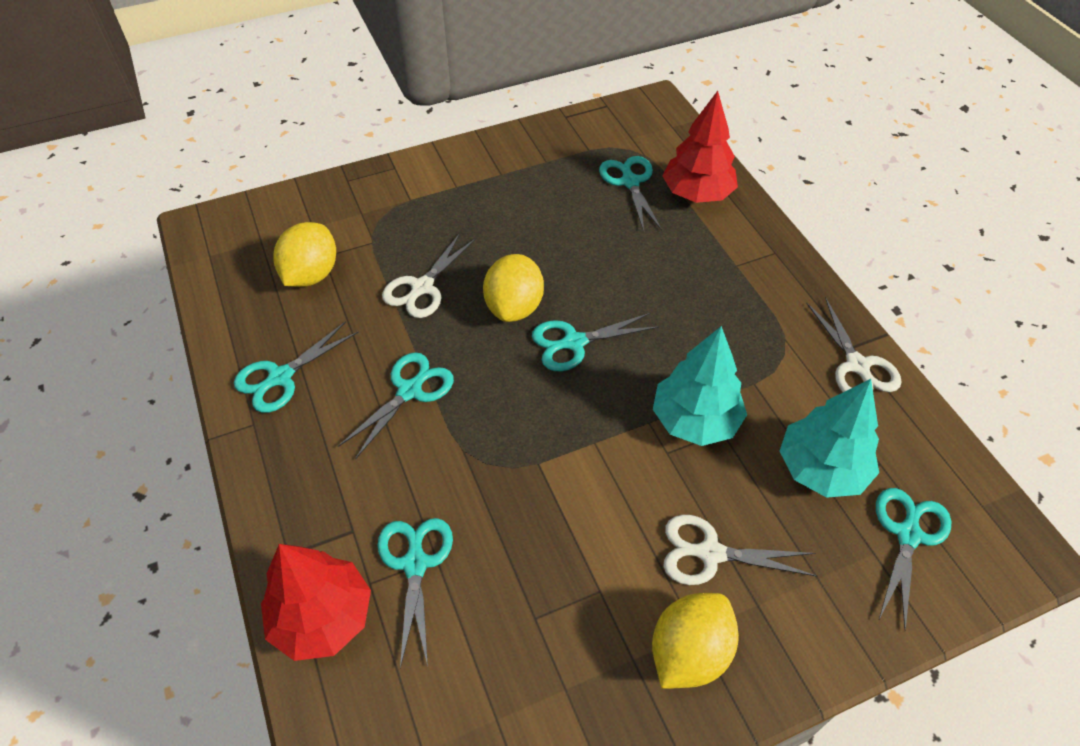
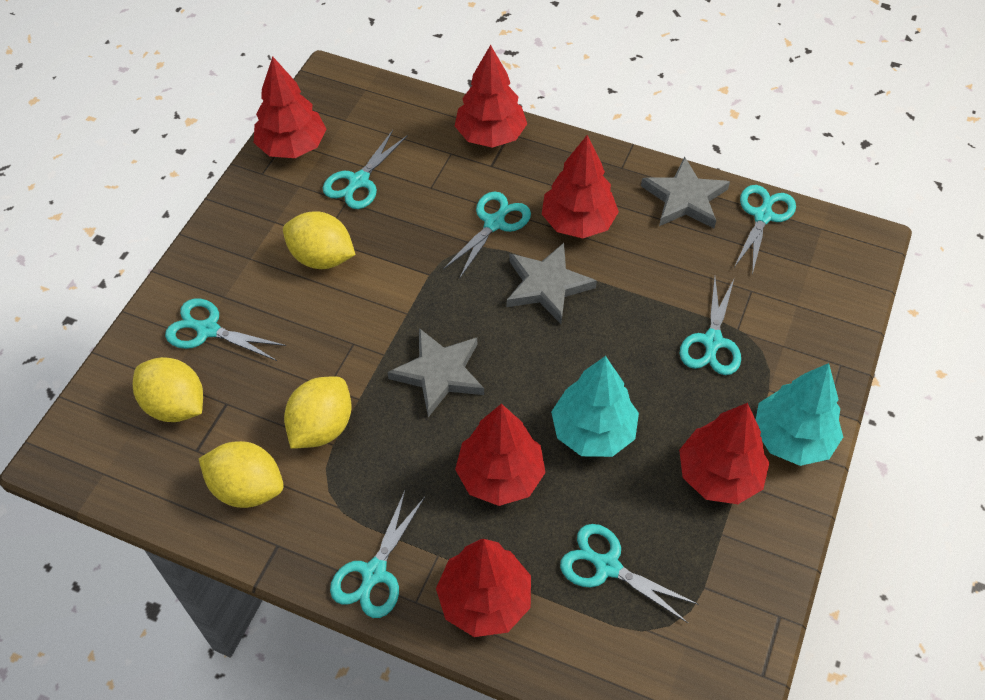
grey star: none = 0 -> [387,328,484,417] [507,243,597,324] [641,157,730,228] = 3
red tree: [261,544,371,661] [662,91,738,203] = 2 -> [254,56,327,158] [436,539,531,637] [455,45,527,148] [455,404,546,506] [542,135,619,238] [679,403,769,504] = 6
turquoise scissors: [234,321,358,413] [338,352,454,460] [377,518,453,668] [532,313,659,371] [599,156,662,231] [876,488,952,631] = 6 -> [165,298,286,361] [323,130,408,209] [330,491,425,618] [443,192,531,279] [560,524,697,623] [680,277,741,375] [734,185,796,274] = 7
white scissors: [382,233,476,318] [663,515,817,585] [806,297,902,392] = 3 -> none = 0
yellow lemon: [274,222,336,287] [483,254,544,322] [652,593,739,689] = 3 -> [133,357,203,422] [199,441,284,508] [283,211,355,269] [284,377,352,449] = 4

